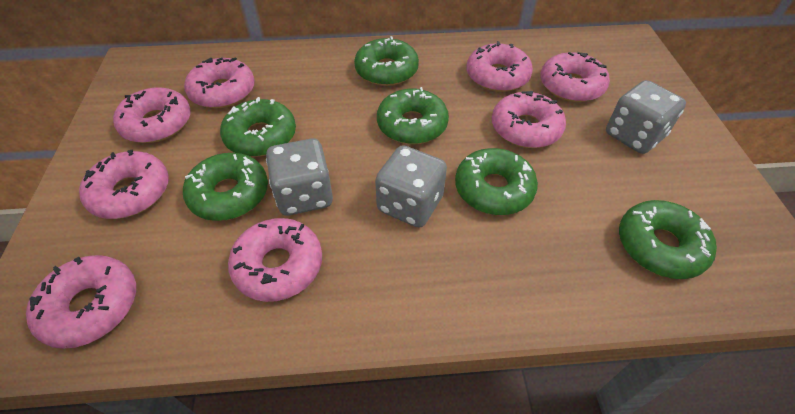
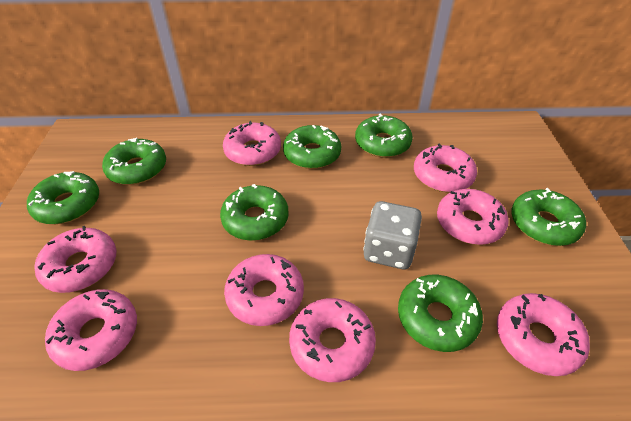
green donut: [183,153,268,221] [220,97,296,157] [354,36,419,86] [377,87,449,144] [455,148,538,215] [619,200,717,279] = 6 -> [27,171,99,224] [102,138,166,185] [220,184,289,241] [283,125,341,169] [355,114,413,158] [398,275,483,352] [511,188,586,246] = 7
grey dice: [266,139,333,216] [375,145,447,228] [606,80,686,154] = 3 -> [363,201,422,269] = 1

